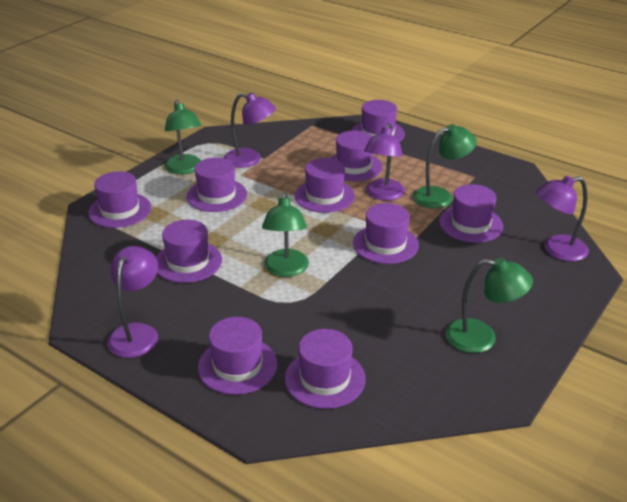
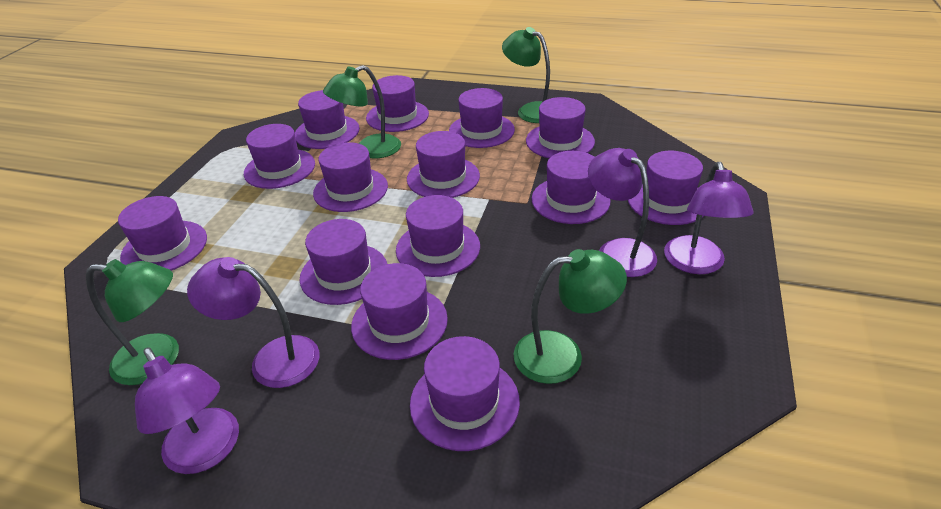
purple hat: [88,171,151,228] [156,220,222,283] [187,158,247,212] [198,317,277,395] [285,329,365,409] [295,158,355,213] [330,131,382,181] [352,100,405,142] [353,203,419,264] [439,184,503,243] = 10 -> [118,196,207,271] [244,124,315,189] [295,90,360,149] [300,219,387,305] [313,142,388,212] [351,263,448,360] [366,75,429,132] [396,195,480,277] [407,131,480,198] [410,336,520,451] [449,88,515,148] [526,97,595,158] [532,151,611,224] [628,151,704,225] = 14

